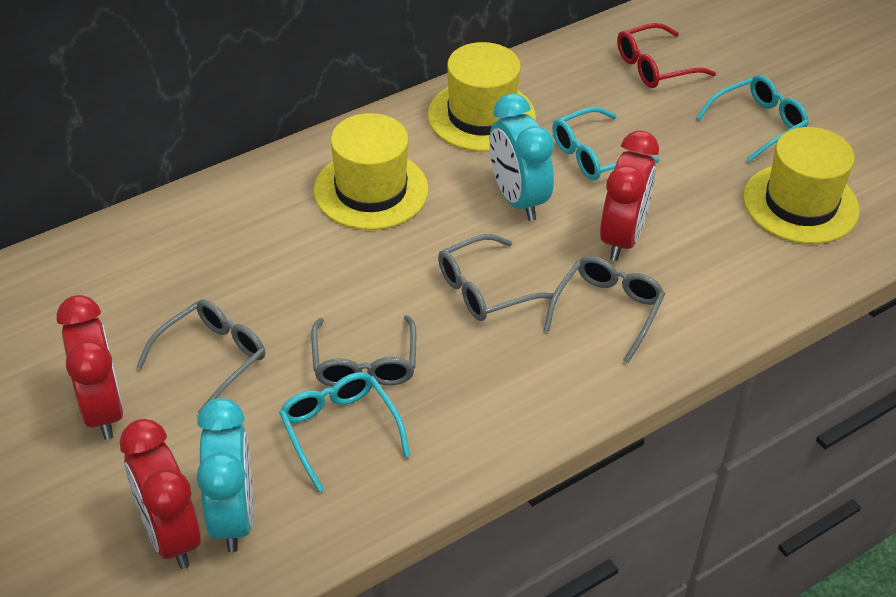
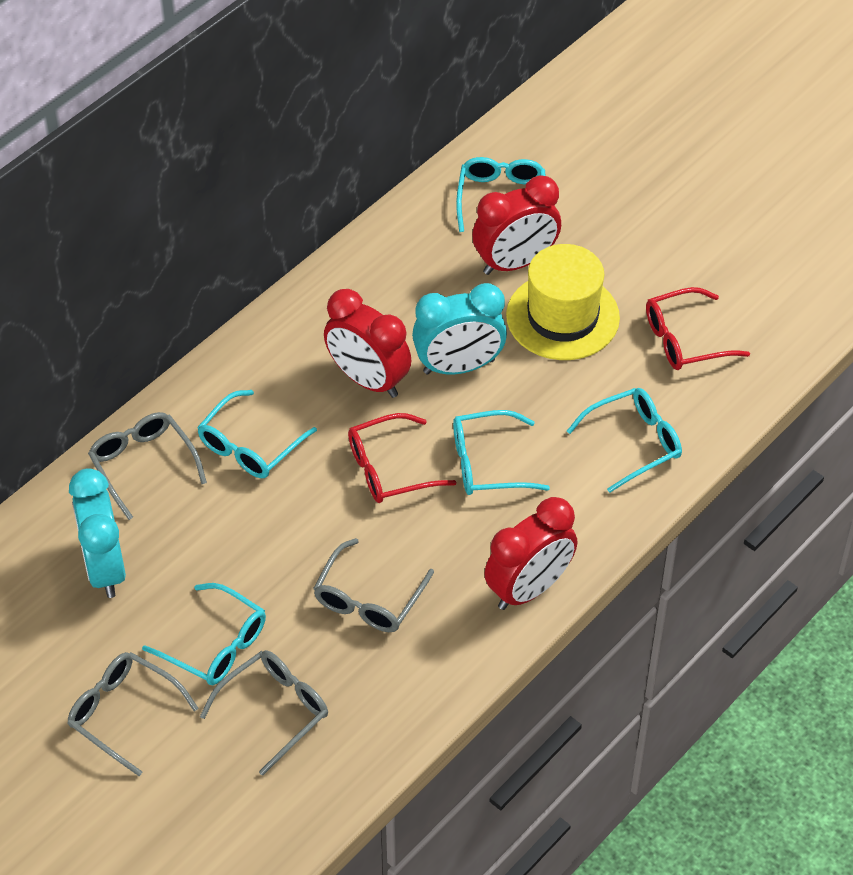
red glasses: [617,23,716,88] = 1 -> [348,413,456,503] [646,287,750,370] = 2
turquoise glasses: [279,372,410,492] [552,107,660,180] [696,75,809,162] = 3 -> [142,583,266,685] [197,390,317,478] [453,410,550,495] [456,157,545,232] [567,388,682,493] = 5
yellow hat: [314,113,429,230] [428,42,536,152] [743,127,859,244] = 3 -> [506,244,620,360] = 1

